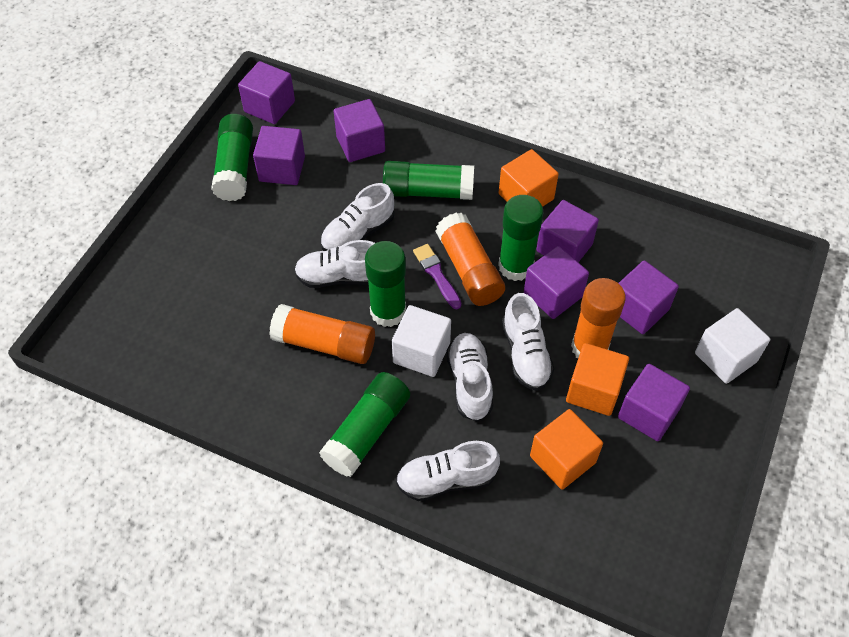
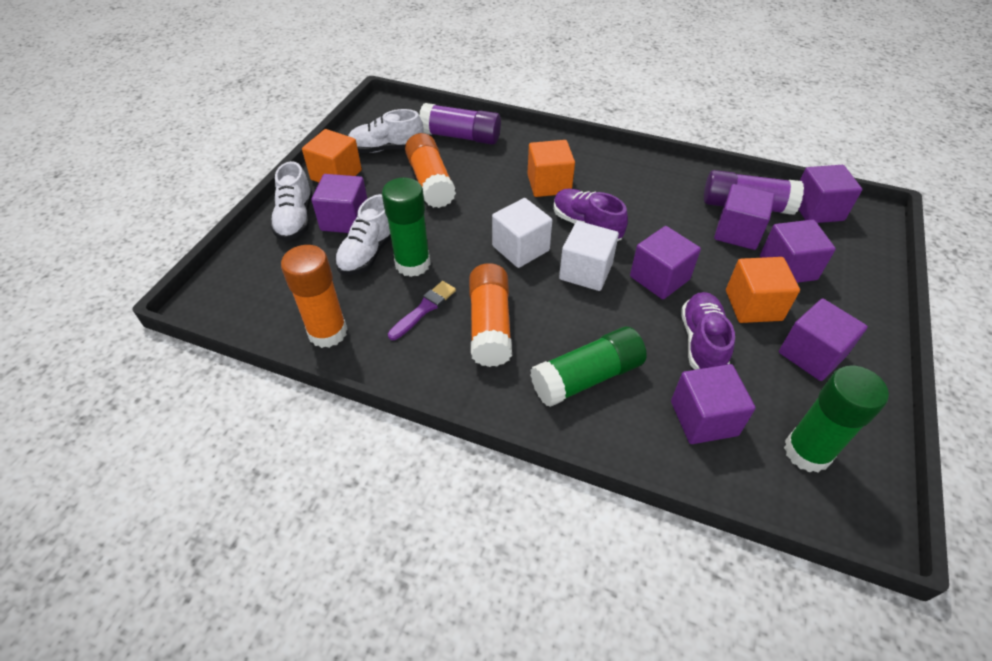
green glue stick: [211,114,253,201] [319,372,410,477] [365,241,406,327] [383,161,474,200] [498,195,543,281] = 5 -> [382,177,431,277] [530,327,647,407] [784,365,889,473] = 3
purple glue stick: none = 0 -> [419,103,501,145] [704,170,804,215] = 2
purple shoe: none = 0 -> [553,189,628,241] [681,292,735,370] = 2
white shoe: [294,240,375,288] [320,183,394,251] [396,441,500,501] [447,333,493,421] [502,293,554,391] = 5 -> [270,161,313,241] [335,194,391,275] [348,109,424,153] = 3

